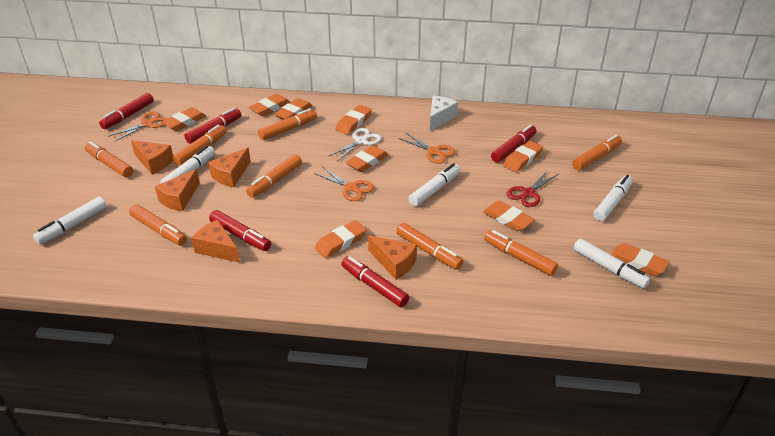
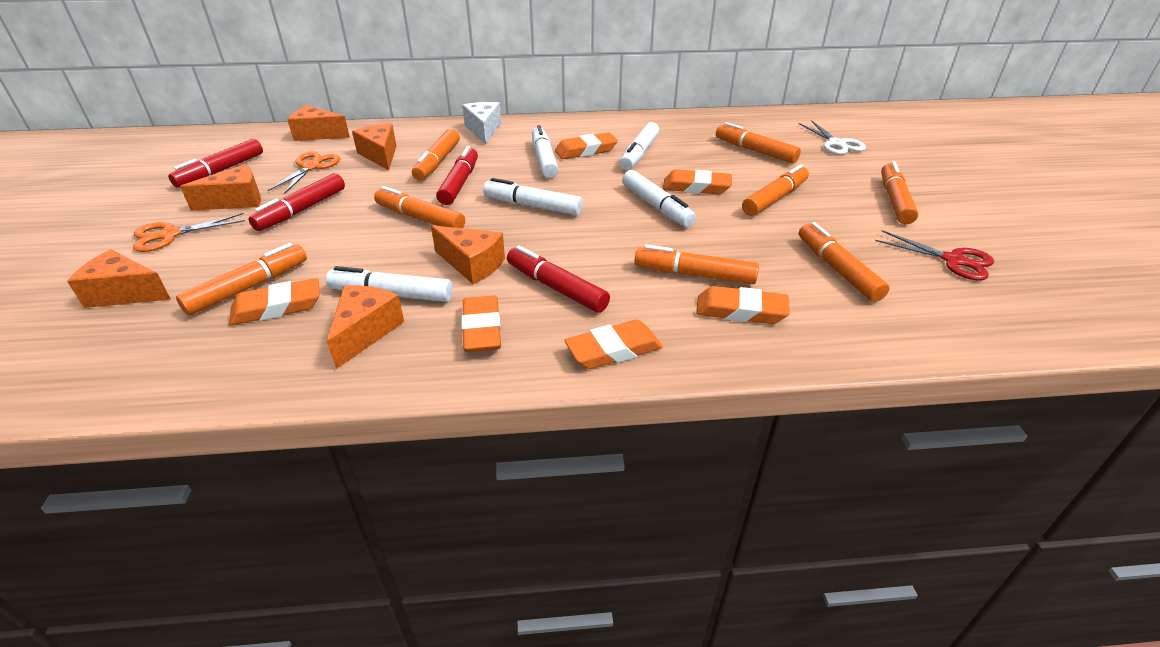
orange cheese: [131,140,173,175] [155,169,200,212] [191,220,240,263] [208,148,251,187] [368,235,417,280] = 5 -> [67,249,171,308] [180,164,261,211] [287,105,350,141] [327,285,404,369] [352,124,396,170] [431,225,505,284] = 6
orange eraser: [162,107,206,131] [249,94,291,116] [274,98,313,120] [315,220,367,258] [335,105,372,135] [346,145,388,172] [483,201,535,231] [503,141,543,172] [610,243,669,276] = 9 -> [229,278,320,325] [461,296,501,352] [555,132,618,159] [564,320,663,369] [663,169,732,194] [696,286,790,324] = 6
orange scissors: [108,111,167,142] [314,167,374,201] [398,132,456,164] = 3 -> [133,213,245,252] [268,152,340,194] = 2
red marker: [99,93,154,129] [184,108,241,144] [209,210,271,251] [341,256,409,307] [491,125,536,163] = 5 -> [168,139,263,188] [248,173,345,231] [436,146,478,205] [507,246,610,313] = 4

